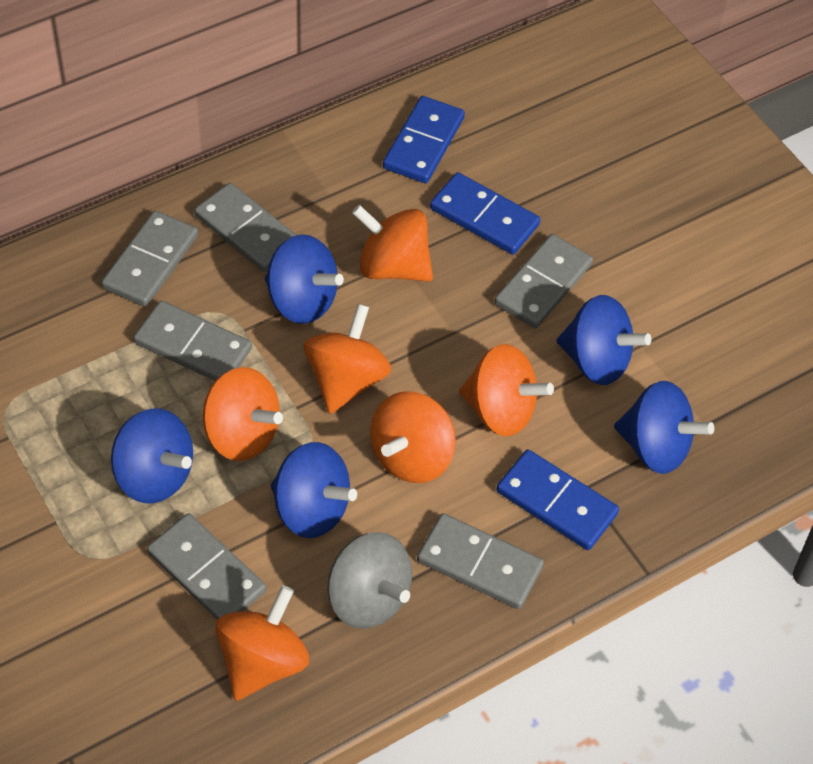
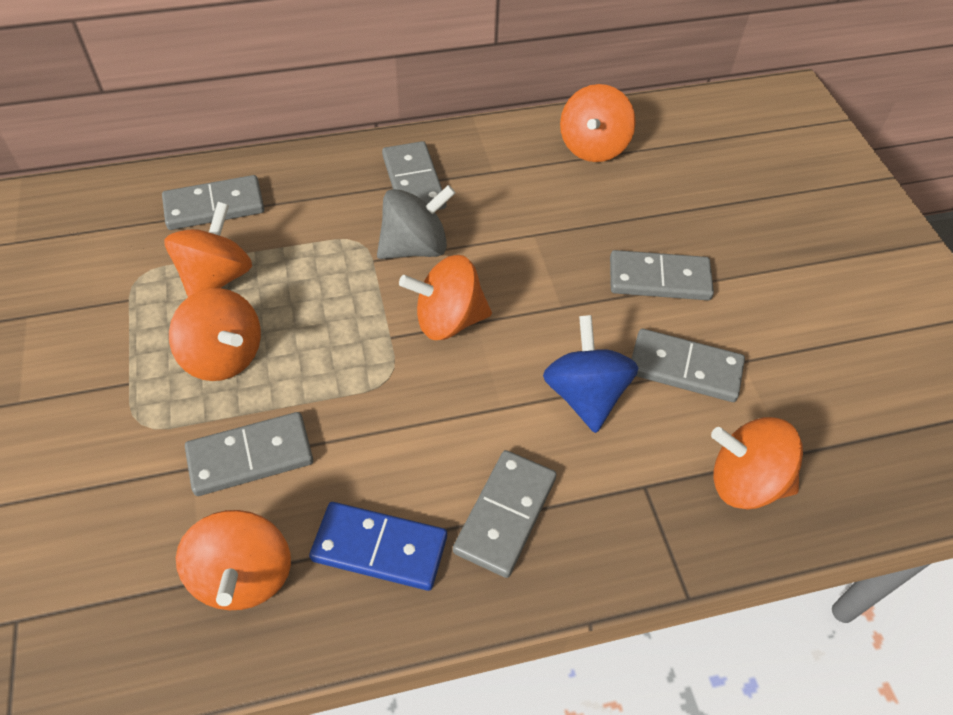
blue domino: [383,96,465,183] [430,172,540,255] [496,450,619,550] = 3 -> [309,502,447,591] = 1
blue spinning top: [111,408,193,503] [265,235,344,324] [271,442,357,538] [557,295,652,385] [614,381,714,474] = 5 -> [543,315,639,433] = 1

